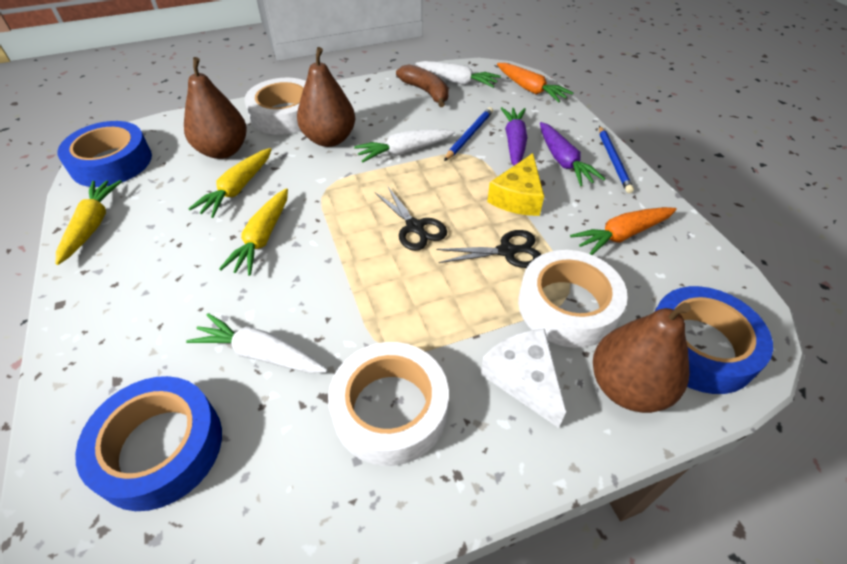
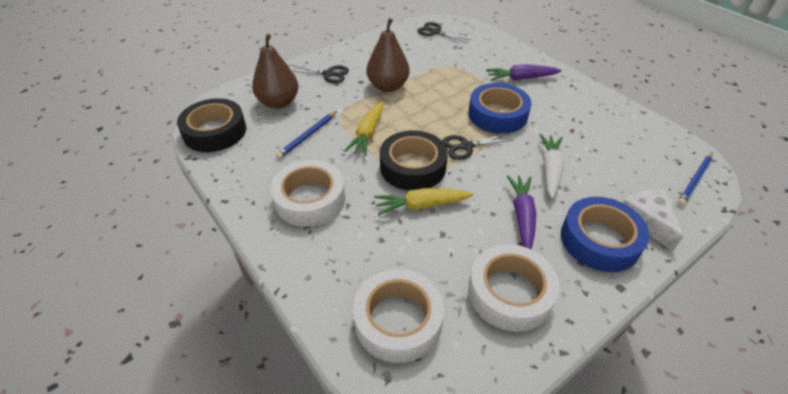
black scissors: [375,187,447,251] [436,230,541,268] = 2 -> [291,65,349,83] [417,22,471,43] [442,133,515,160] = 3
black tape: none = 0 -> [177,98,246,152] [380,130,448,191] = 2
blue tape: [57,121,152,187] [75,376,222,511] [654,286,773,394] = 3 -> [468,83,532,134] [561,197,650,272] = 2
brown banana: [396,64,449,107] = 1 -> none = 0
brown pear: [184,57,247,159] [297,47,355,147] [593,302,691,413] = 3 -> [252,34,298,109] [367,18,409,92] = 2
orange carrot: [497,63,573,102] [570,207,677,255] = 2 -> none = 0
white carrot: [186,313,328,373] [354,129,455,162] [416,61,501,88] = 3 -> [540,134,563,199] = 1
yellow carrot: [56,180,122,265] [188,148,272,218] [219,188,288,276] = 3 -> [344,102,383,156] [374,188,474,216] = 2
yellow cheese: [487,153,544,216] = 1 -> none = 0

